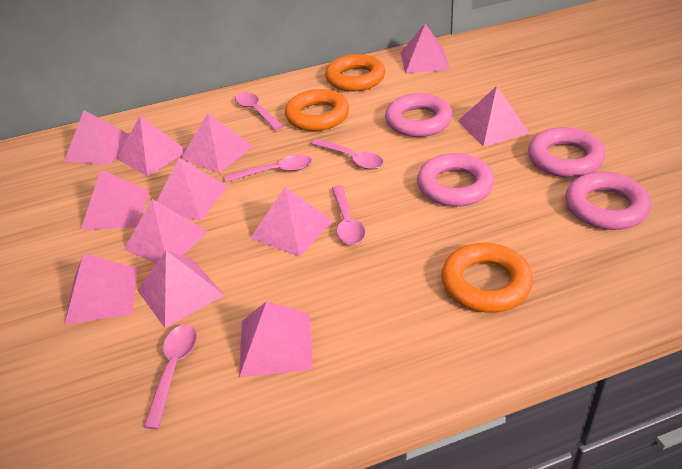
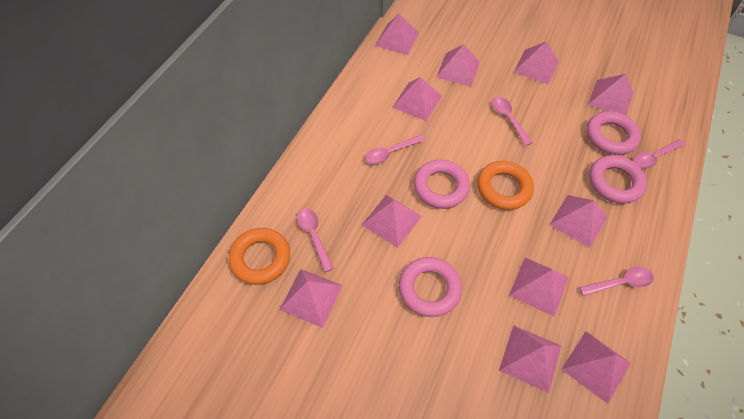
orange ring: [285,89,349,131] [325,54,385,92] [441,243,533,313] = 3 -> [229,228,290,285] [477,161,534,210] = 2
pink pyramid: [64,110,130,164] [65,253,137,325] [81,170,150,230] [117,116,186,176] [124,199,208,263] [137,250,224,328] [157,158,228,221] [181,113,253,174] [239,301,313,377] [250,187,333,257] [400,24,450,73] [458,86,529,147] = 12 -> [280,269,343,328] [362,195,422,248] [375,14,419,55] [392,77,442,121] [436,44,480,87] [499,325,561,393] [509,258,569,317] [514,41,559,84] [549,195,608,248] [562,331,631,404] [588,74,634,115] = 11

